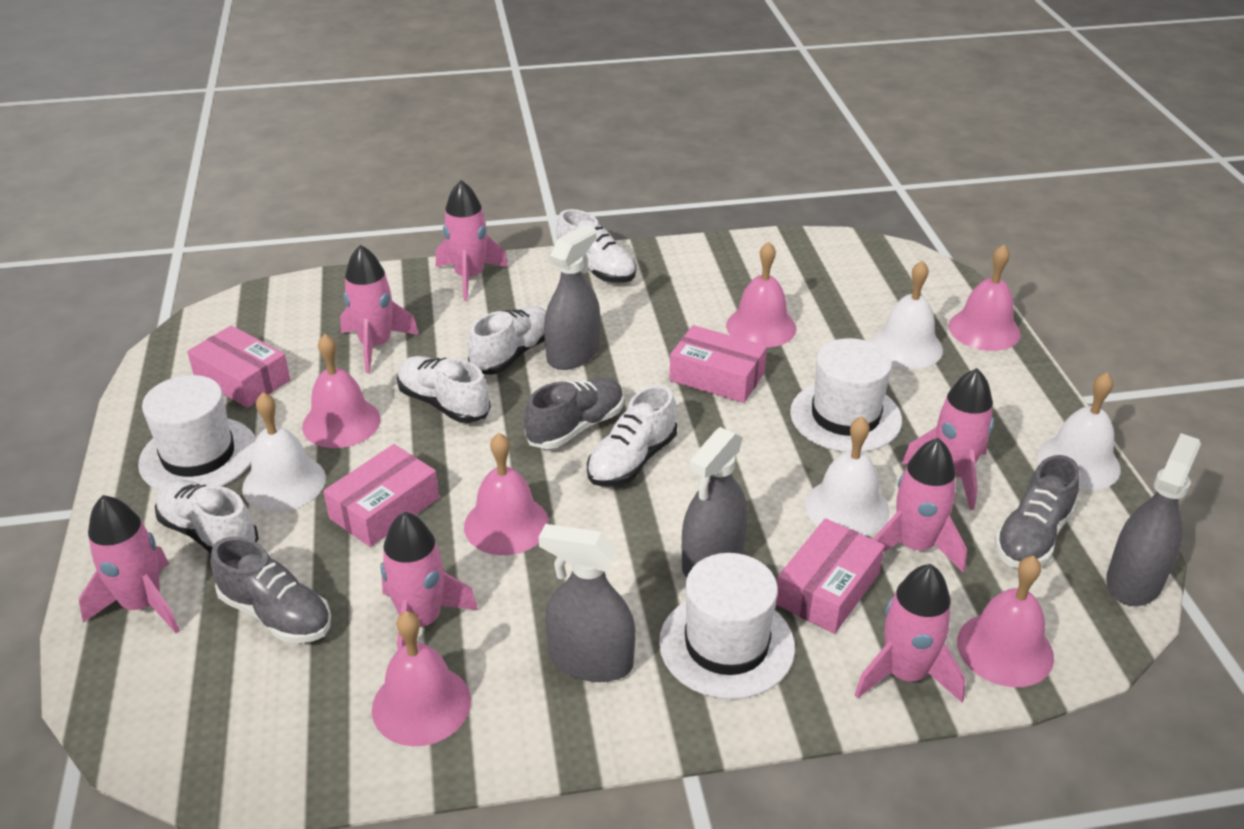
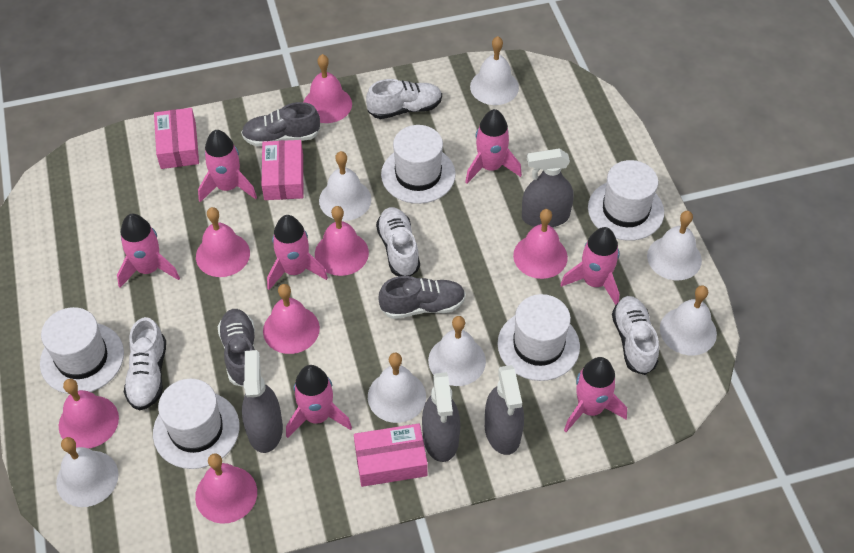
pink bell: [302,334,381,448] [372,611,471,746] [464,433,549,555] [726,242,796,348] [949,244,1020,351] [957,556,1054,687] = 6 -> [59,379,119,449] [195,453,257,524] [196,207,250,277] [263,284,320,354] [303,54,352,123] [315,206,369,276] [513,209,568,279] = 7
pink box: [187,325,290,408] [323,444,439,547] [669,325,767,403] [776,518,885,634] = 4 -> [154,108,199,169] [261,140,303,200] [354,423,428,487] = 3
white bell: [242,392,326,512] [805,416,890,536] [871,261,943,369] [1037,372,1121,490] = 4 -> [56,437,118,507] [319,151,371,221] [368,353,426,423] [428,316,486,386] [470,36,519,105] [647,211,702,280] [660,285,717,355] = 7
white hat: [138,375,256,490] [659,553,795,699] [790,338,902,452] = 3 -> [40,307,124,394] [153,379,240,469] [381,125,456,204] [498,294,580,381] [588,160,664,241] = 5
white shoe: [155,480,259,553] [397,356,491,423] [467,306,546,375] [556,209,636,283] [587,385,677,487] = 5 -> [124,317,166,411] [366,79,442,119] [376,207,420,276] [612,296,659,375] = 4

